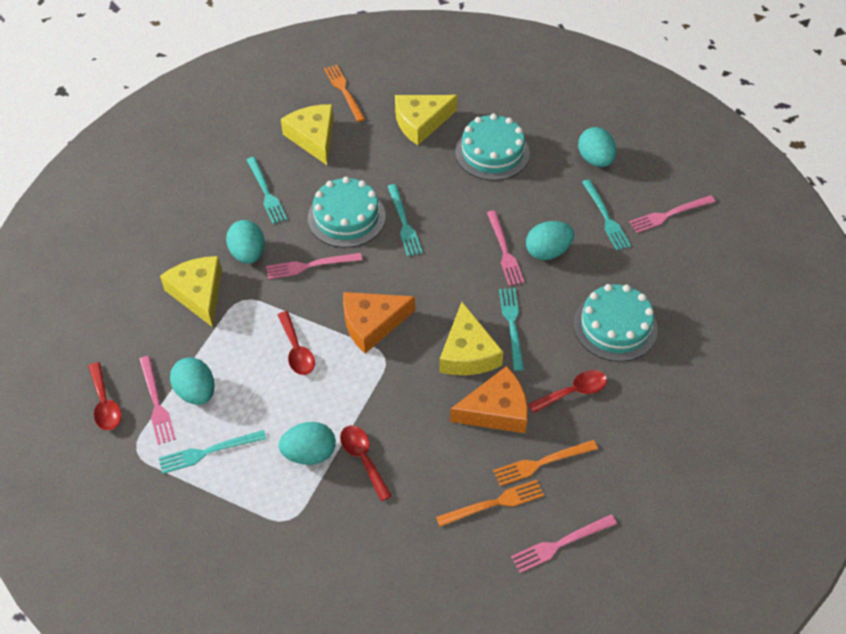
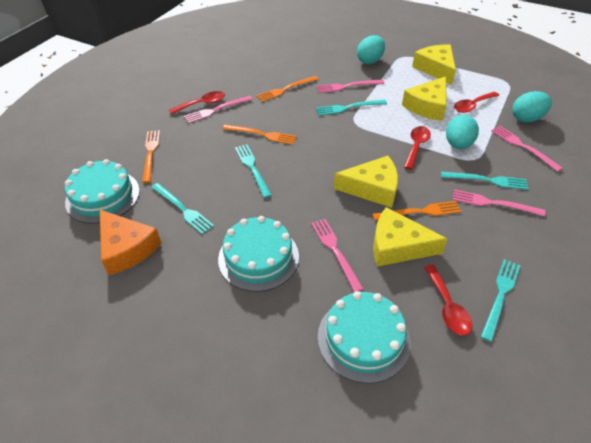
orange cheese: [343,292,415,353] [450,366,528,433] = 2 -> [100,210,162,275] = 1
orange fork: [324,65,365,122] [436,480,544,527] [493,440,598,486] = 3 -> [142,130,160,183] [223,124,297,145] [256,76,319,102] [372,201,461,221] = 4
turquoise egg: [170,357,215,405] [226,220,265,264] [278,422,336,465] [526,221,574,260] [578,127,616,167] = 5 -> [357,35,385,64] [446,115,479,149] [512,91,552,123] = 3

